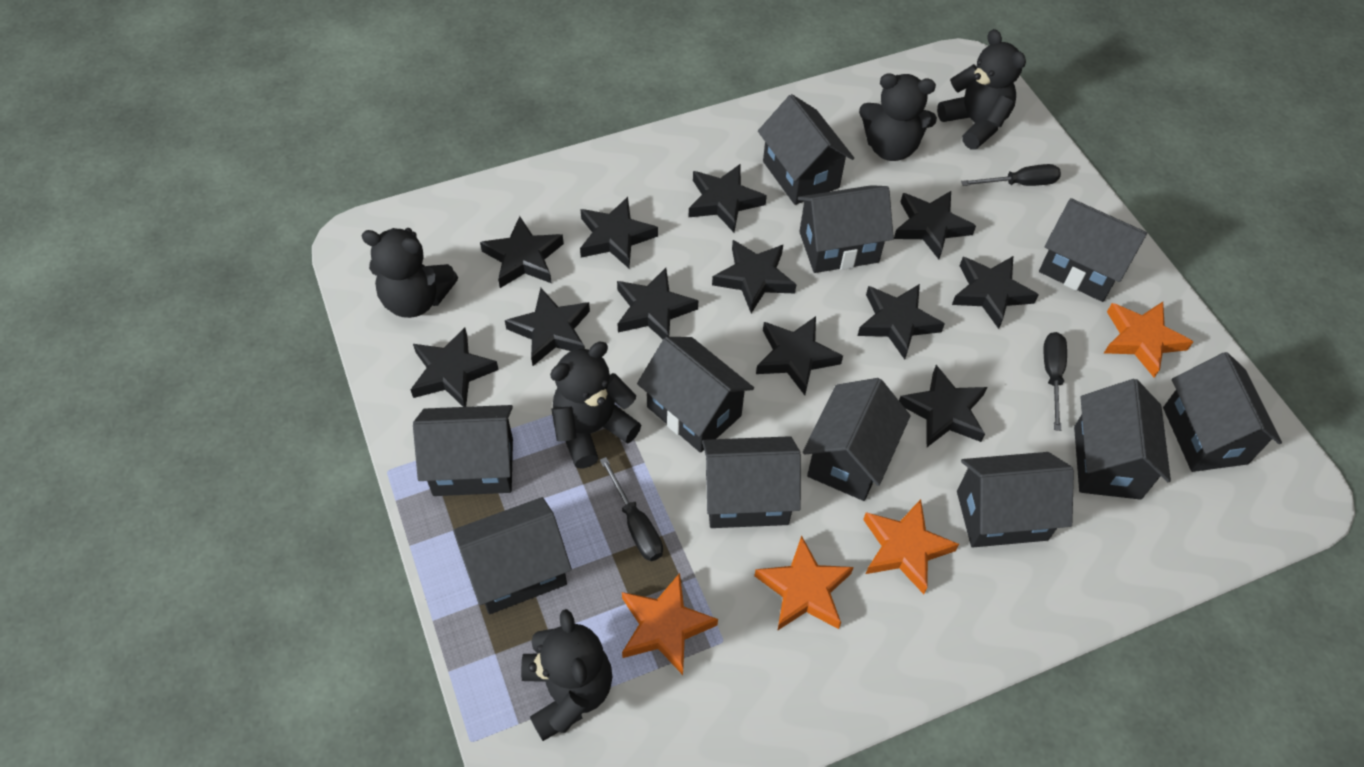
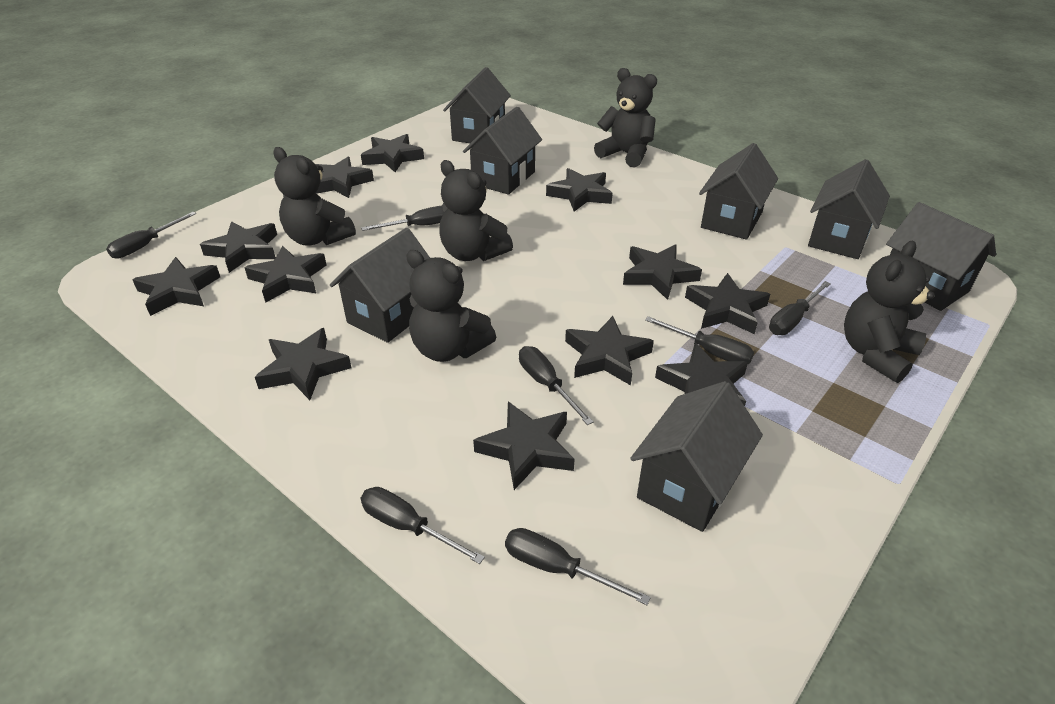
black house: [413,405,513,496] [453,497,572,614] [637,337,754,453] [702,436,801,528] [758,94,854,205] [798,185,894,273] [803,378,911,501] [957,452,1074,547] [1039,198,1147,302] [1074,379,1171,500] [1163,352,1282,472] = 11 -> [330,228,430,343] [443,67,511,143] [463,107,542,195] [630,381,763,532] [699,143,778,240] [808,159,890,259] [886,202,996,311] = 7
black screwdriver: [600,457,663,561] [961,164,1061,186] [1044,332,1067,431] = 3 -> [106,212,196,259] [361,206,444,231] [361,487,485,564] [505,528,651,605] [519,346,594,425] [645,316,754,364] [769,281,831,335] = 7
orange star: [622,573,718,675] [754,536,854,631] [863,499,959,594] [1104,302,1193,378] = 4 -> none = 0

